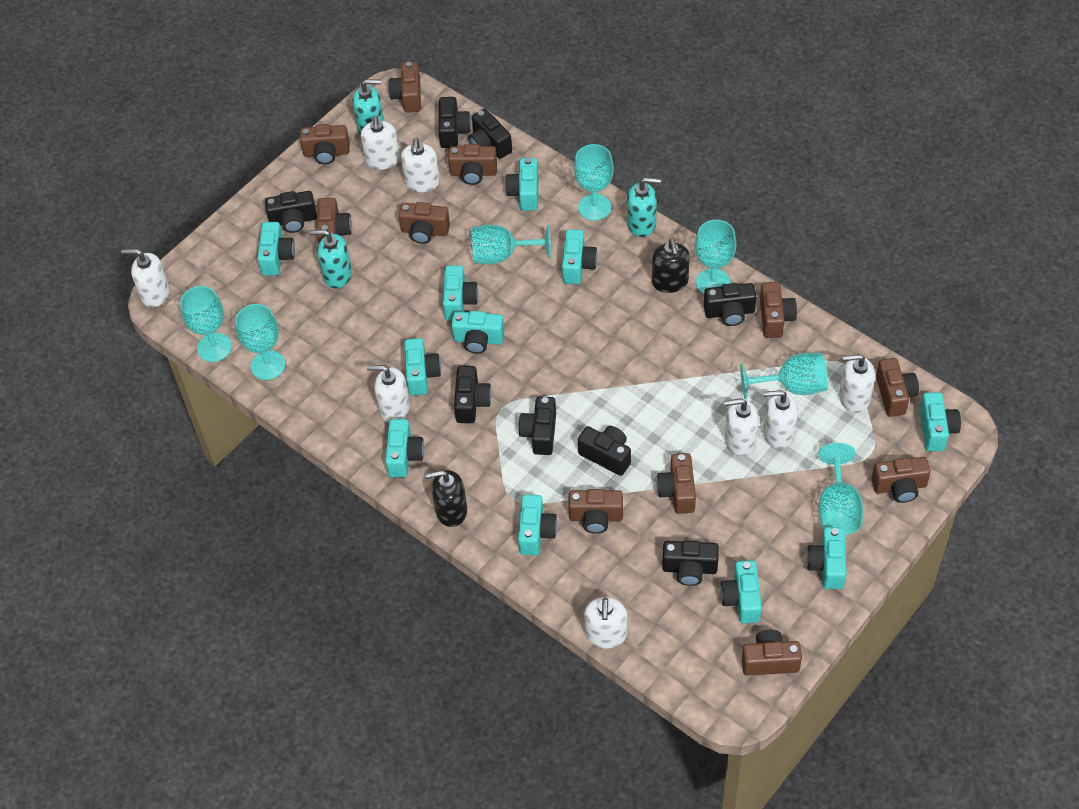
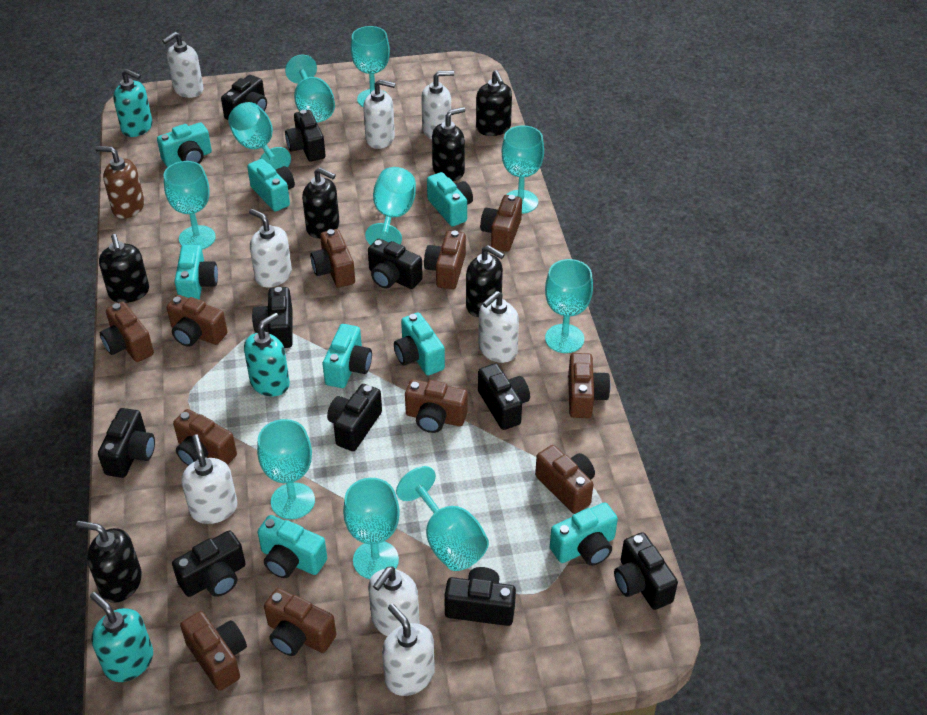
black camera: [265,191,317,233] [438,97,471,148] [454,366,492,423] [469,109,512,159] [518,396,556,455] [578,426,631,476] [662,541,719,586] [704,283,756,326] = 8 -> [98,408,155,478] [172,530,246,597] [221,75,267,120] [252,287,293,348] [285,110,326,161] [327,384,382,451] [368,239,423,289] [444,567,516,626] [478,363,530,430] [614,532,678,610] = 10
black soap dispenser: [425,470,467,527] [652,238,690,293] = 2 -> [76,521,142,603] [99,234,149,303] [302,167,340,238] [432,107,465,181] [466,245,505,317] [476,70,512,136] = 6
brown soap dispenser: none = 0 -> [95,146,144,219] = 1
turquoise camera: [257,222,295,276] [385,419,424,478] [404,338,441,396] [442,265,478,320] [451,311,504,354] [505,158,538,211] [518,494,557,555] [562,229,598,284] [720,560,762,623] [806,527,847,589] [919,392,961,451] = 11 -> [157,122,212,167] [174,245,218,300] [247,159,295,212] [258,515,327,578] [323,324,372,388] [394,313,445,375] [427,172,473,227] [550,502,618,566] = 8
turquoise goblet: [180,286,232,362] [235,304,286,380] [472,225,551,264] [574,144,614,221] [695,220,737,294] [740,353,828,399] [818,443,863,535] = 7 -> [164,161,216,250] [228,102,291,170] [257,419,315,519] [285,55,335,123] [343,478,400,579] [351,26,390,107] [365,167,416,245] [396,466,489,571] [502,125,544,214] [545,259,593,353] = 10

